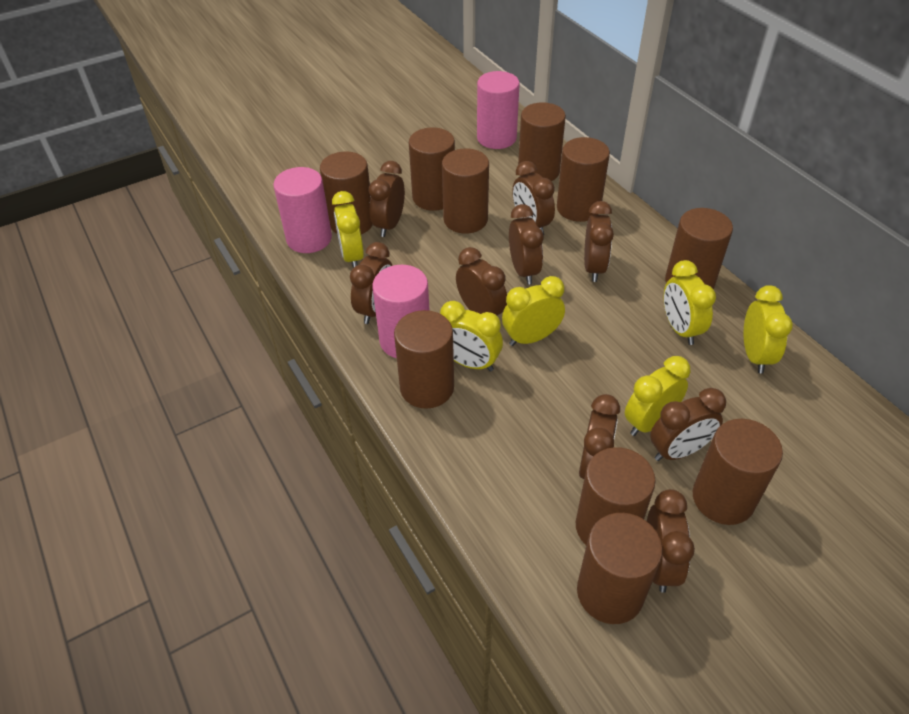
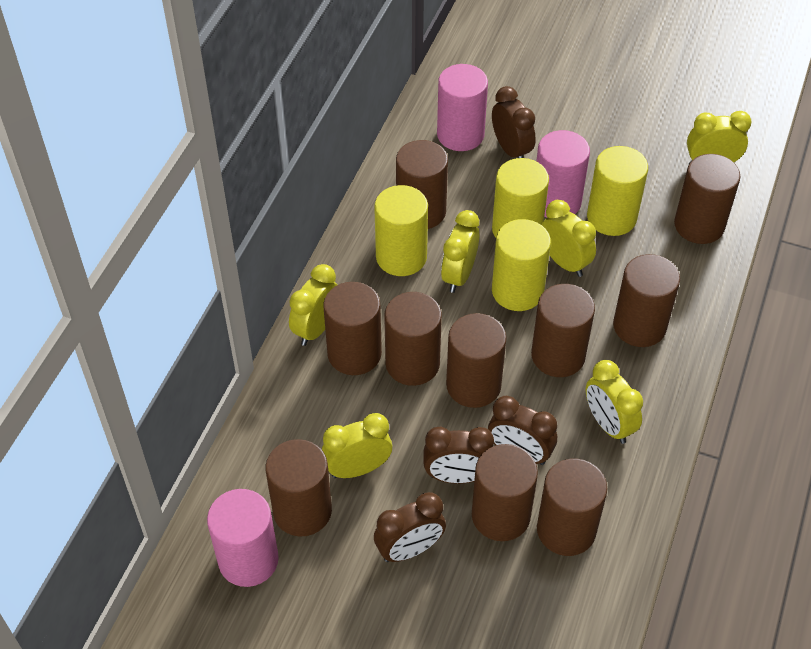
brown clock: [350,242,393,324] [369,161,405,237] [456,247,507,316] [509,204,543,285] [512,161,555,235] [579,394,620,479] [584,201,614,282] [647,489,695,593] [650,388,726,461] = 9 -> [374,492,446,562] [424,426,494,484] [488,396,557,465] [492,86,536,158] = 4
yellow cylinder: none = 0 -> [374,185,428,276] [492,158,549,238] [492,219,551,311] [587,146,648,236] = 4

